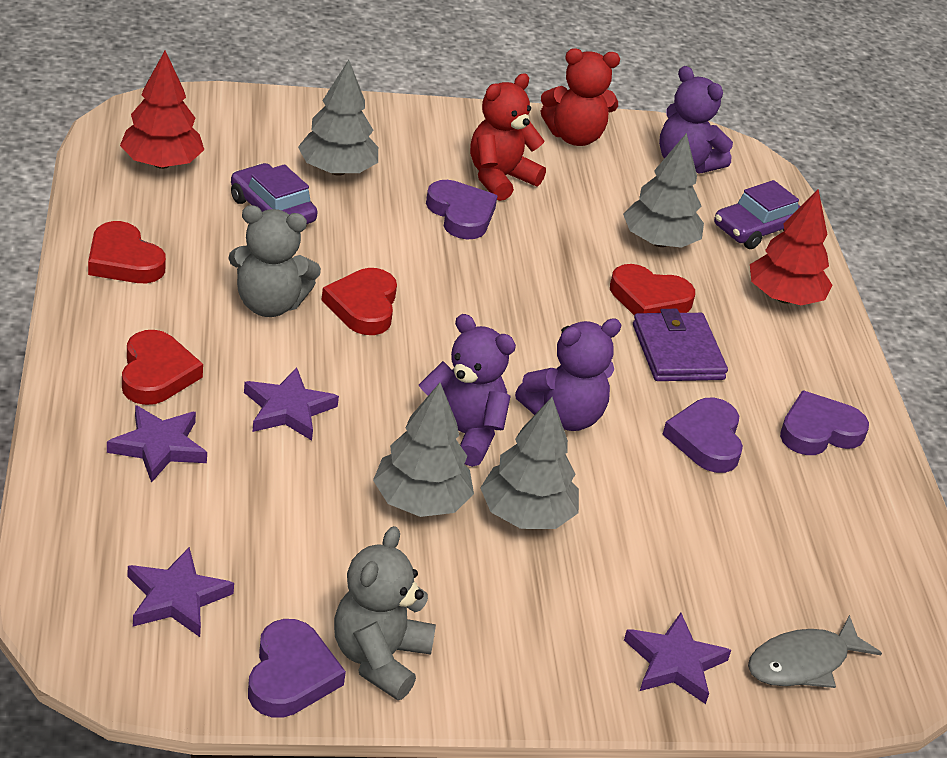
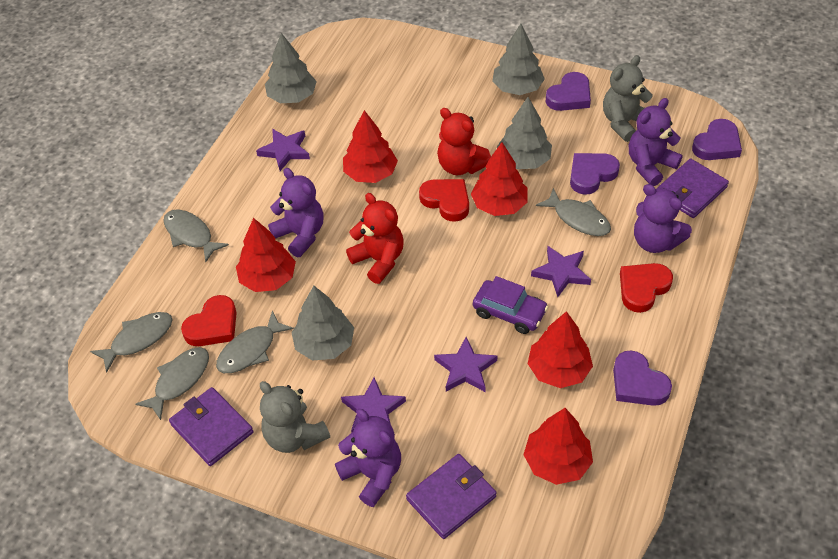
grey fish: [748,615,882,688] = 1 -> [90,312,173,373] [135,347,209,420] [164,209,229,262] [216,311,294,373] [536,188,611,236] = 5
purple car: [231,163,317,224] [714,180,801,249] = 2 -> [473,276,548,334] = 1
purple teddy bear: [419,314,516,467] [515,318,621,431] [659,66,733,174] = 3 -> [268,168,324,257] [335,409,401,507] [629,98,683,186] [634,184,692,253] = 4
purple wallet: [633,309,728,381] = 1 -> [169,387,253,466] [406,454,497,539] [657,159,729,218] = 3
red heart: [88,221,166,283] [122,330,203,405] [321,268,397,335] [610,264,695,315] = 4 -> [181,295,237,346] [419,179,469,222] [620,263,673,313] = 3
red tree: [120,51,204,169] [750,189,832,305] = 2 -> [236,218,296,292] [343,110,398,183] [471,142,528,216] [523,408,593,485] [528,311,593,388] = 5

